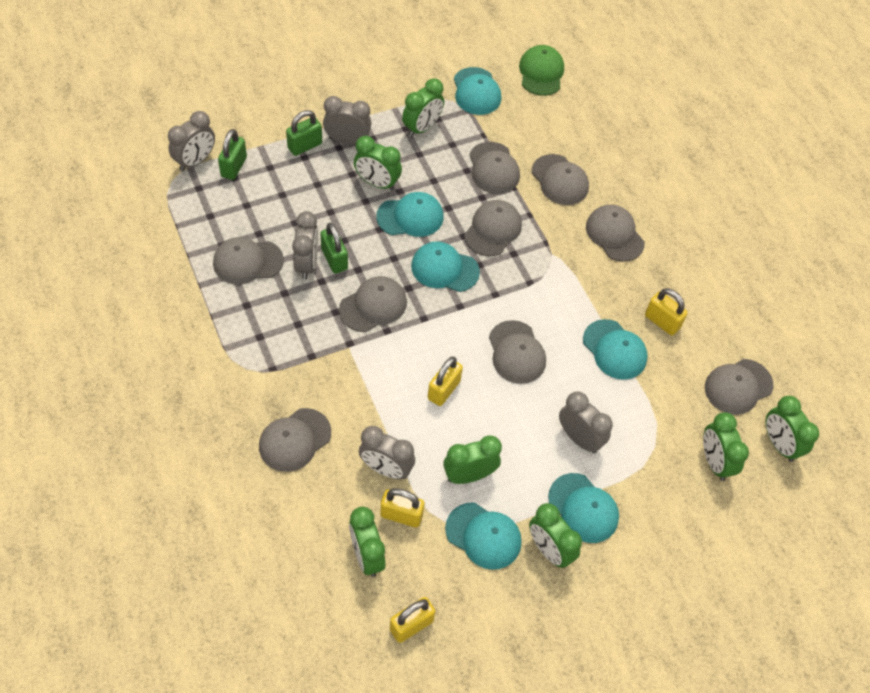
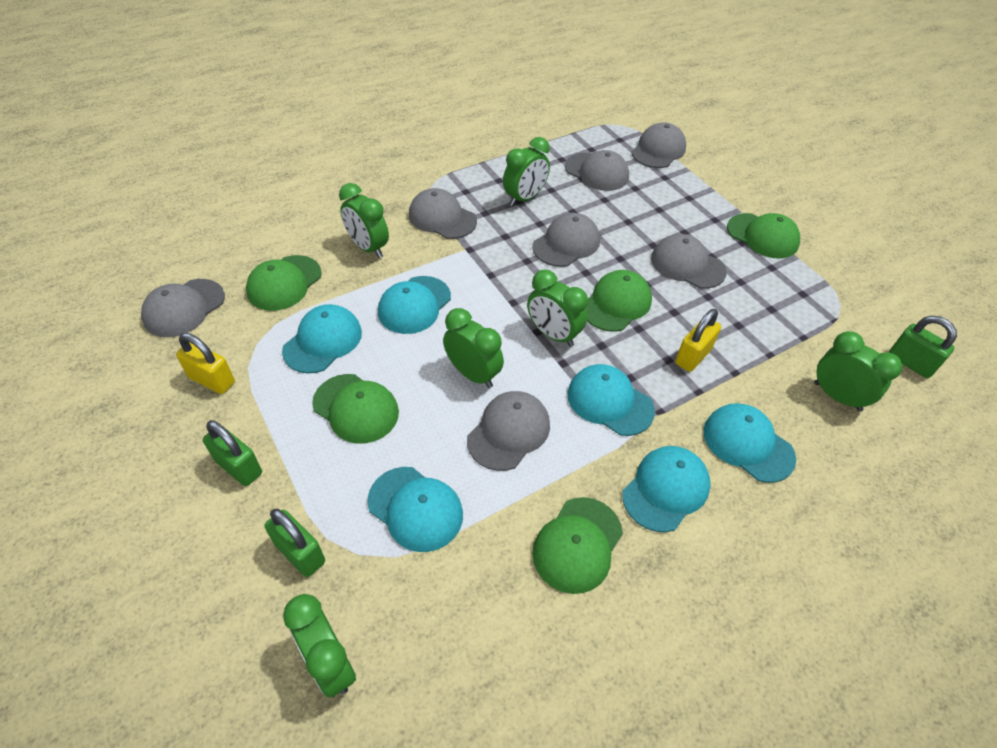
green cap: [519,45,564,96] = 1 -> [246,255,322,311] [312,374,399,444] [532,497,623,594] [586,270,652,332] [727,213,800,258] = 5
green clock: [349,507,386,577] [354,136,402,191] [402,78,444,137] [443,435,502,484] [529,503,582,568] [703,412,749,481] [766,396,819,462] = 7 -> [283,594,356,698] [339,183,389,258] [443,308,504,388] [503,137,550,206] [527,270,588,347] [814,331,902,411] = 6
grey cap: [213,237,284,284] [259,408,331,472] [339,276,407,332] [464,200,522,256] [469,142,520,194] [489,320,546,384] [532,154,589,205] [586,205,645,262] [705,359,773,415] = 9 -> [141,279,225,337] [409,188,477,239] [467,391,550,471] [532,213,600,267] [565,150,629,191] [631,122,686,168] [651,234,726,289] = 7
grey clock: [168,111,215,171] [292,211,318,280] [323,96,371,145] [359,426,415,479] [559,391,613,453] = 5 -> none = 0
yellow padlock: [380,488,424,528] [390,597,435,643] [428,357,463,406] [645,288,688,336] = 4 -> [176,333,235,394] [675,309,721,372] = 2

